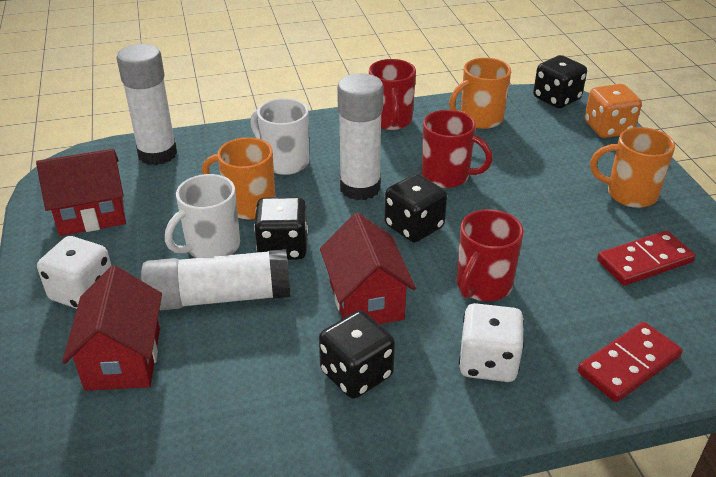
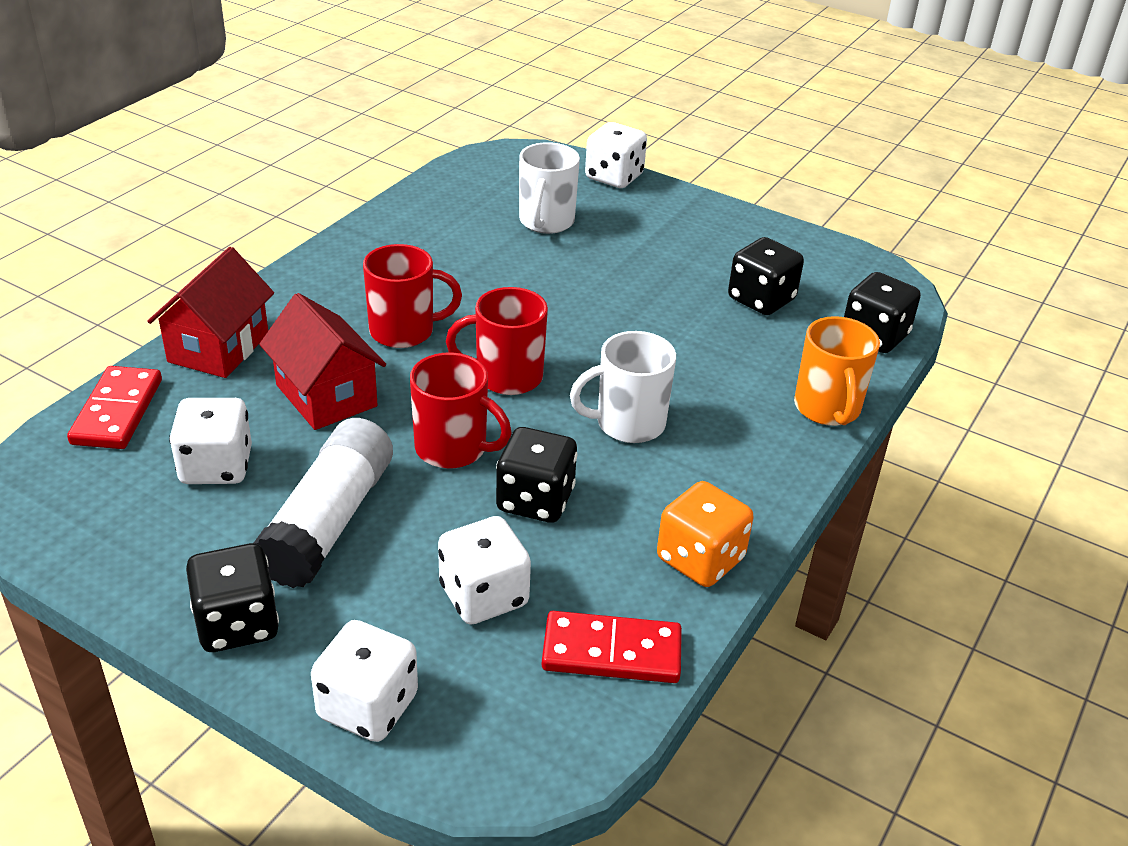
orange mug: [202,137,275,220] [449,58,511,129] [590,127,675,208] = 3 -> [794,316,880,426] = 1
red house: [36,148,126,236] [62,265,162,391] [320,213,416,324] = 3 -> [147,247,274,378] [259,293,386,430] = 2
white dice: [37,236,111,309] [459,303,524,382] = 2 -> [169,398,252,484] [311,620,418,742] [438,516,531,625] [585,122,647,188] = 4
white glue stick: [117,44,177,165] [141,249,290,311] [337,73,384,200] = 3 -> [254,418,393,588] = 1

